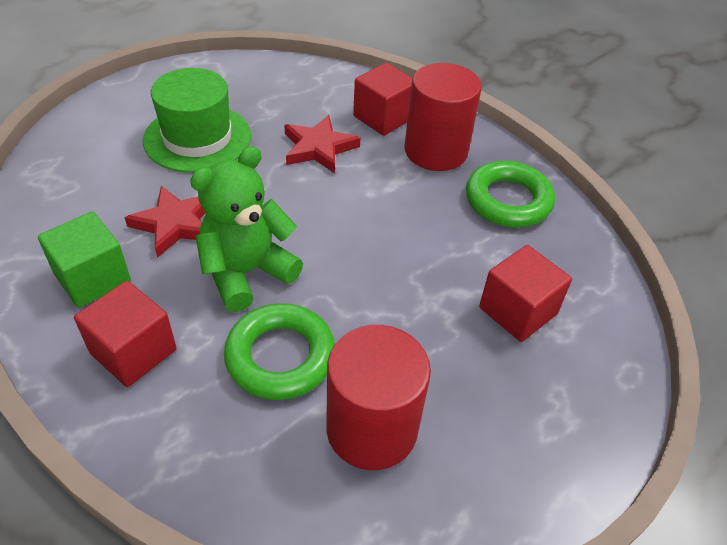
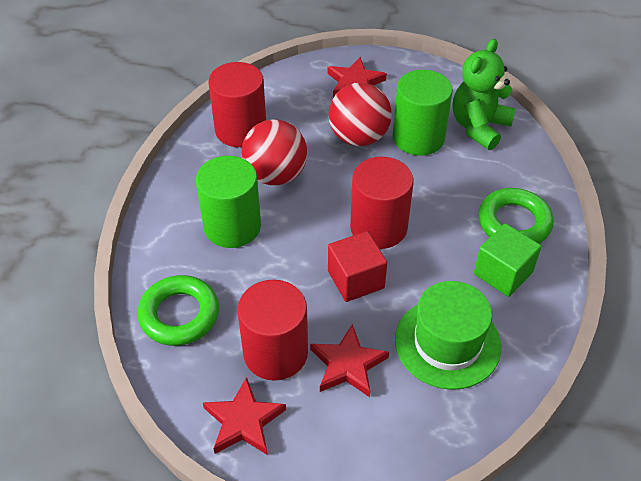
green cylinder: none = 0 -> [196,156,261,248] [393,70,453,156] = 2
red ball: none = 0 -> [242,119,307,185] [329,83,392,146] = 2
red cube: [74,281,177,387] [353,63,412,136] [479,245,572,342] = 3 -> [328,231,387,302] = 1
red cylinder: [326,325,431,470] [405,63,482,171] = 2 -> [208,62,266,147] [237,280,308,381] [350,157,414,249] = 3
red star: [124,186,205,258] [284,115,360,173] = 2 -> [203,377,286,455] [310,324,389,397] [328,57,387,98] = 3

